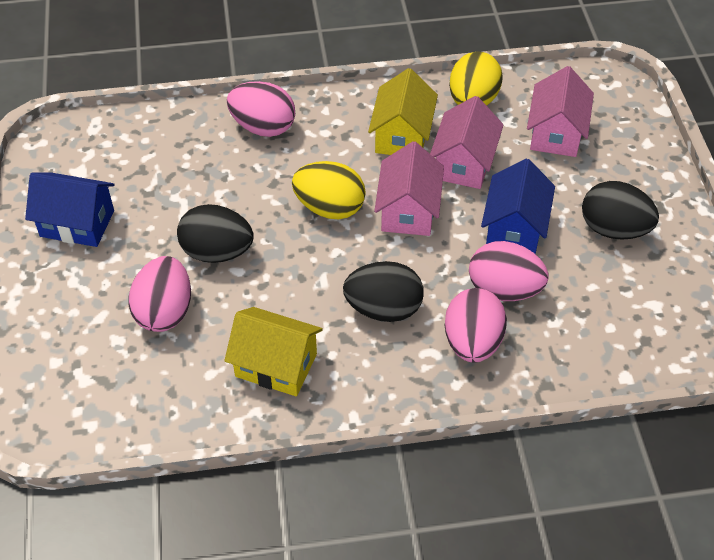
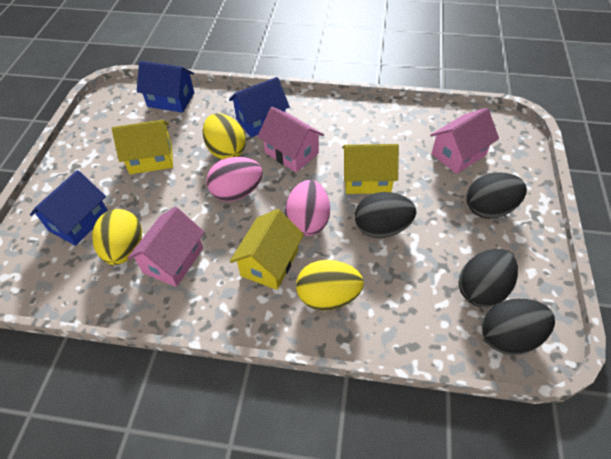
black egg: [177,204,254,263] [343,261,424,322] [582,181,659,240] = 3 -> [355,192,416,238] [459,249,518,307] [467,172,527,219] [482,298,555,355] = 4
blue house: [25,172,115,247] [481,159,555,254] = 2 -> [30,170,108,246] [137,61,194,113] [229,77,290,137] = 3
pink egg: [128,256,191,332] [227,81,295,137] [445,288,507,363] [469,241,549,301] = 4 -> [206,157,263,202] [285,180,330,236] = 2
yellow egg: [292,161,366,219] [449,51,502,106] = 2 -> [92,209,142,265] [203,113,246,160] [296,260,364,311] = 3
yellow house: [224,307,323,396] [368,68,438,155] = 2 -> [112,120,173,174] [230,209,304,290] [342,144,399,194] = 3

